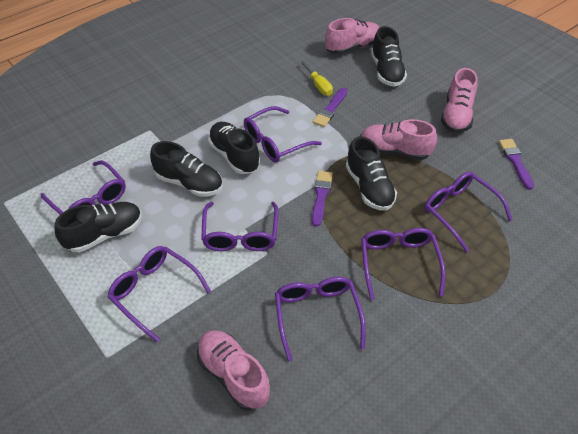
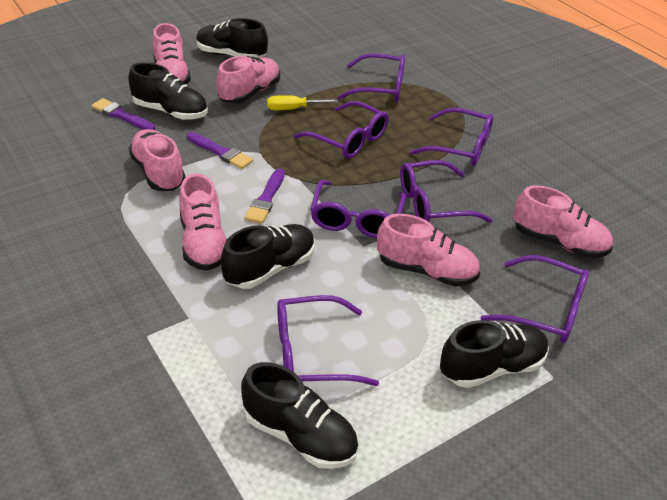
pink shoe: [197,330,270,410] [325,18,380,54] [360,119,437,160] [441,68,478,133] = 4 -> [129,129,185,191] [153,23,191,84] [179,174,227,271] [217,56,280,103] [377,214,480,286] [513,185,613,258] = 6

